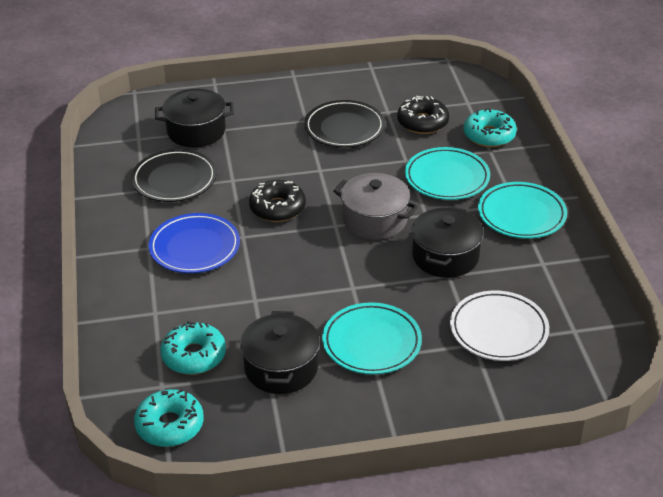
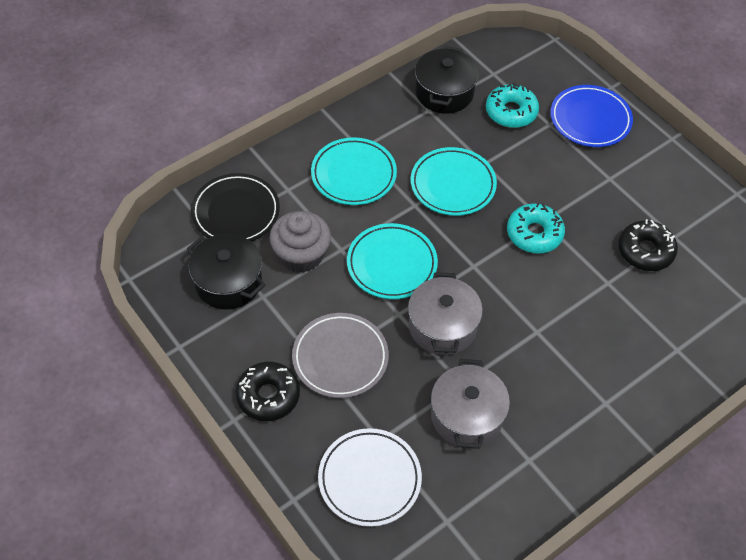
black plate: [131,149,217,202] [304,100,385,148] = 2 -> [191,173,280,241] = 1
black pot: [155,89,234,147] [240,311,320,394] [411,206,484,278] = 3 -> [187,234,266,310] [415,46,479,114] = 2
grey cupcake: none = 0 -> [270,211,331,273] = 1
grey plate: none = 0 -> [292,313,389,398] = 1
grey pot: [333,173,418,240] = 1 -> [408,272,483,355] [431,359,510,449] = 2
turquoise donut: [134,389,204,447] [161,321,226,375] [463,108,517,147] = 3 -> [486,83,539,128] [507,203,565,254] = 2

